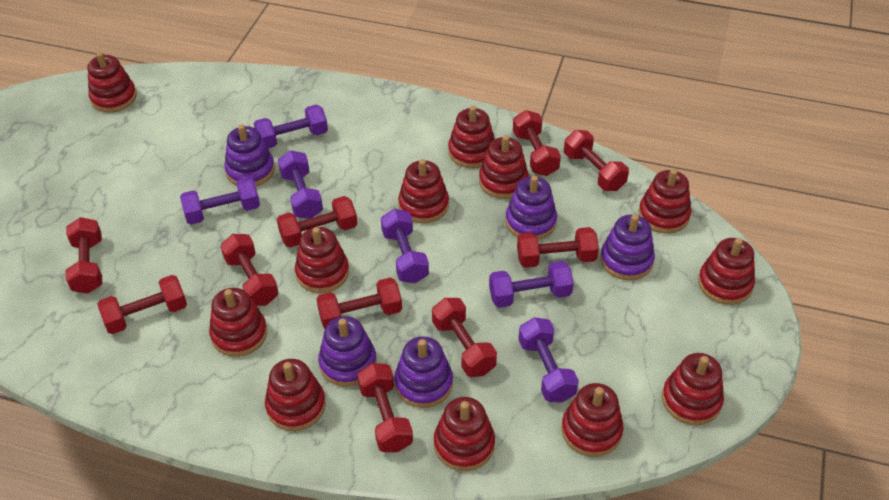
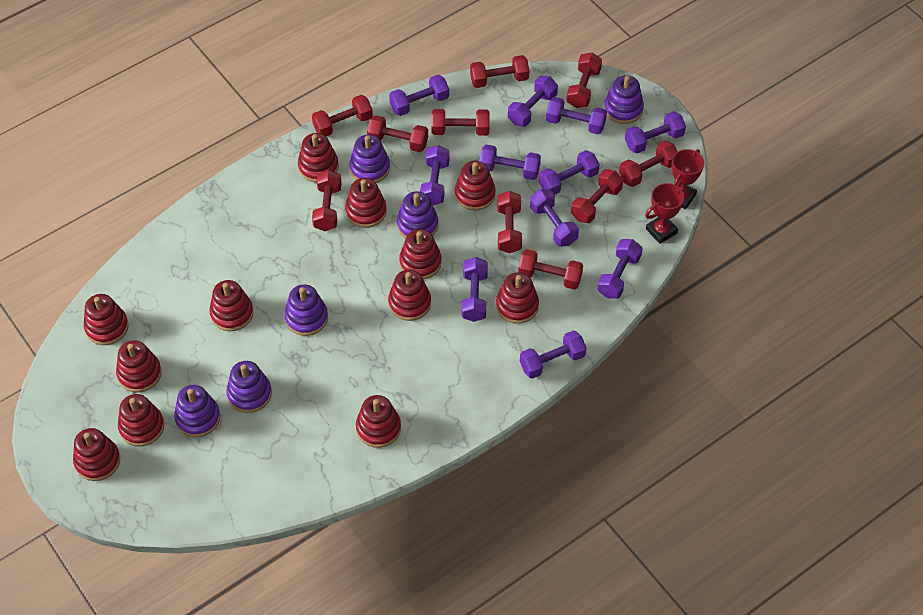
purple dumbbell: [180,177,260,225] [254,105,328,148] [278,150,323,219] [381,209,429,283] [489,261,574,308] [518,317,579,403] = 6 -> [389,75,449,116] [420,145,450,205] [461,257,488,322] [479,145,541,180] [508,76,558,127] [520,330,586,379] [530,189,579,247] [539,150,600,195] [546,97,607,134] [597,239,643,299] [625,111,686,153] = 11
purple stacking toy: [224,124,275,186] [318,316,377,387] [394,336,453,408] [505,176,557,240] [600,214,655,280] = 5 -> [174,385,220,437] [226,361,272,413] [284,284,328,336] [349,135,390,183] [397,191,438,238] [604,75,644,124] = 6
red trophy: none = 0 -> [645,183,688,244] [672,149,704,210] = 2

